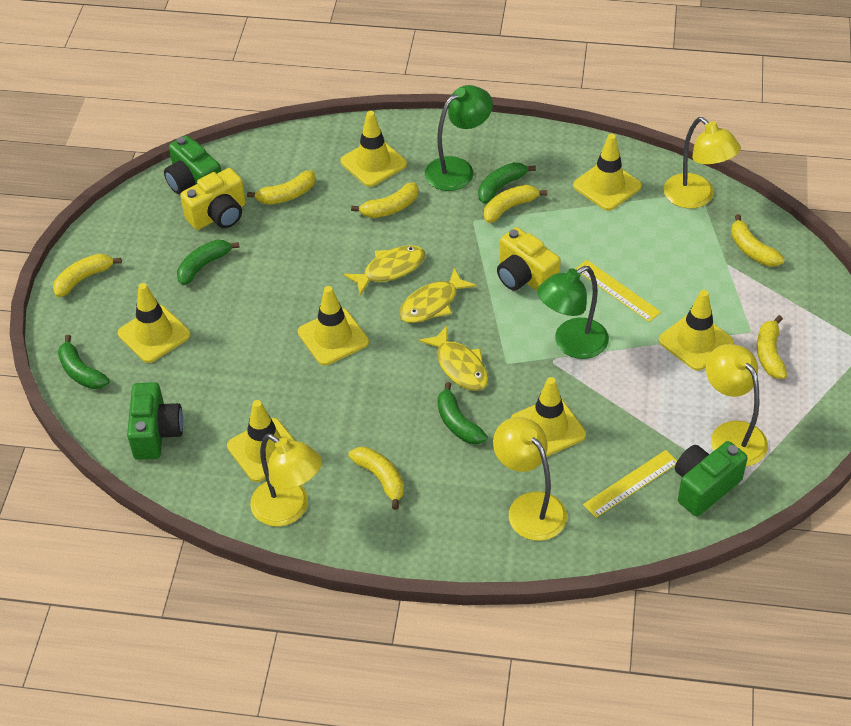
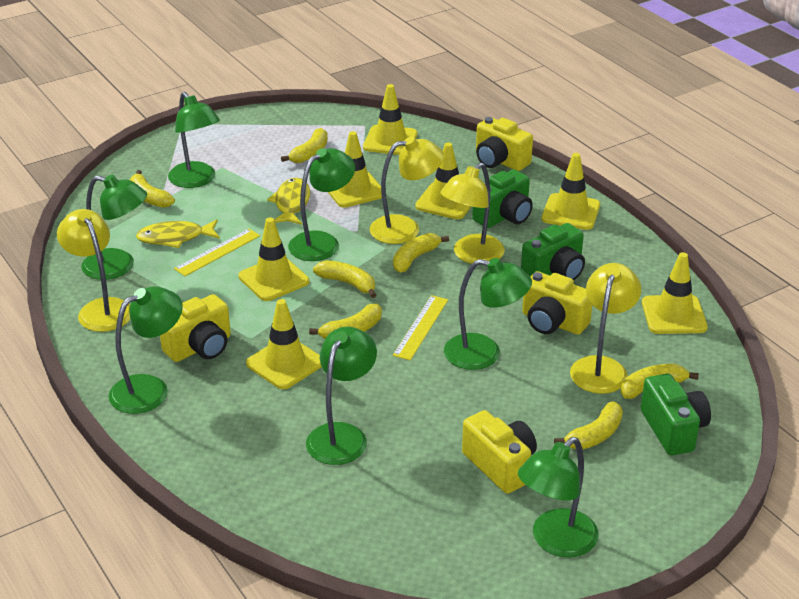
green banana: [58,335,110,389] [177,240,240,285] [437,382,488,445] [478,162,536,204] = 4 -> none = 0
green lamp: [425,85,493,191] [537,266,609,359] = 2 -> [81,175,147,280] [108,286,183,414] [168,92,220,188] [288,148,355,261] [306,327,377,465] [444,258,532,370] [518,437,599,558] = 7
yellow camera: [180,168,246,230] [497,227,561,291] = 2 -> [160,294,231,362] [462,410,537,494] [476,117,533,171] [522,271,592,335] = 4
yellow fish: [344,245,426,296] [399,268,477,323] [419,326,488,391] = 3 -> [136,219,220,248] [267,178,310,225] = 2

